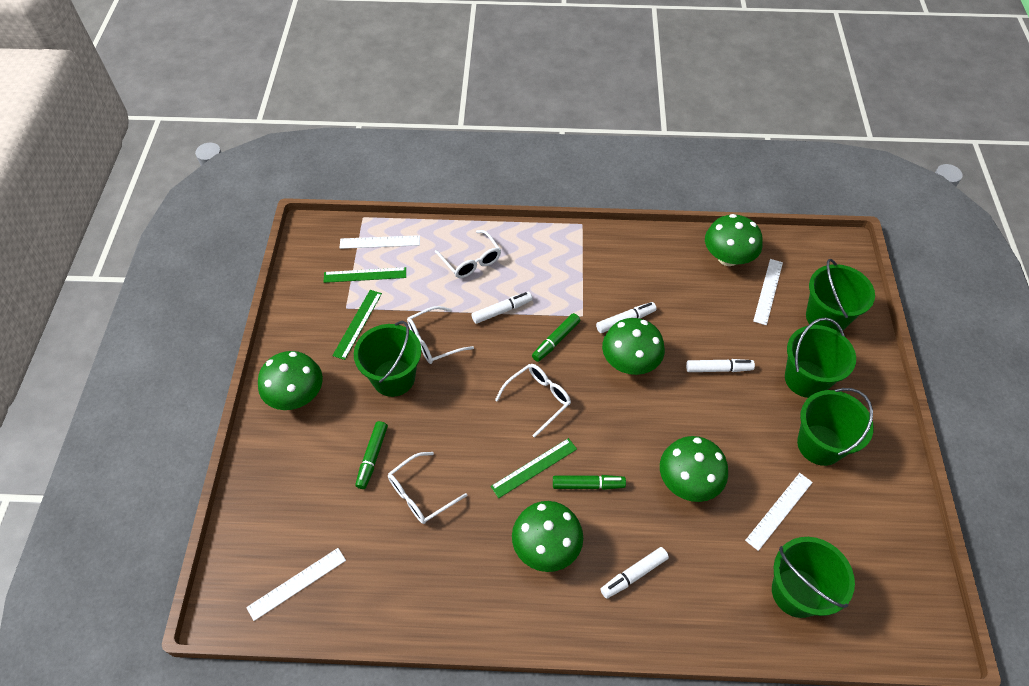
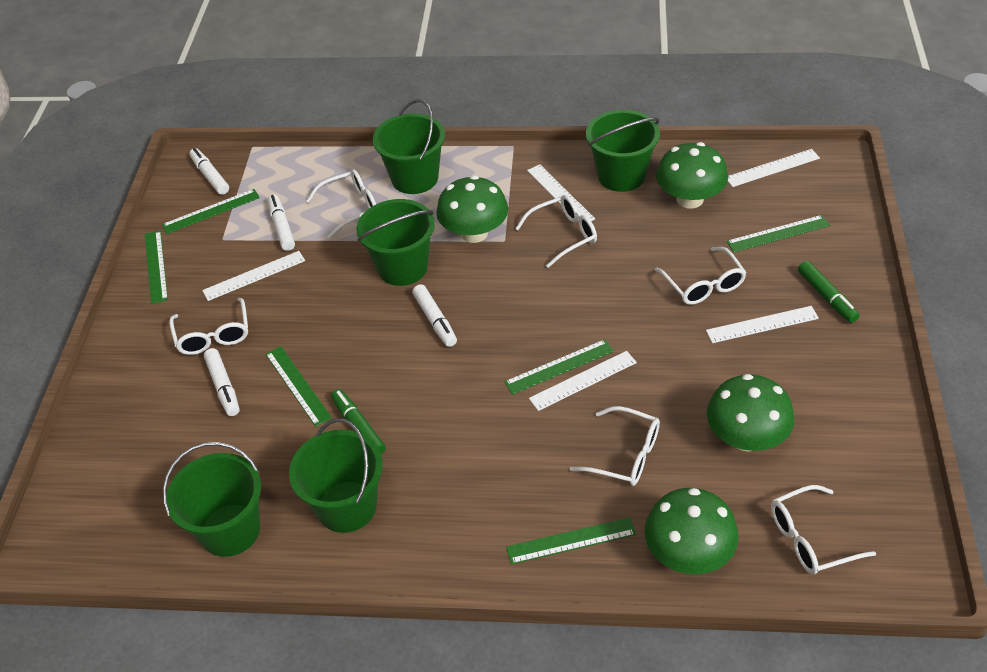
green marker: [355,421,388,489] [532,313,581,362] [553,475,626,490] = 3 -> [331,389,386,454] [798,261,860,323] = 2
green mushroom: [258,351,323,410] [512,501,583,572] [602,318,665,375] [660,436,728,502] [705,214,763,266] = 5 -> [436,175,508,243] [645,488,739,574] [656,142,728,208] [707,374,794,452] = 4
green ruler: [324,267,406,283] [332,290,382,360] [490,438,577,498] = 3 -> [145,231,168,304] [162,189,260,234] [266,346,332,427] [504,339,614,395] [506,517,636,564] [727,215,830,252] = 6
white glasses: [388,452,468,524] [407,306,474,364] [435,230,501,278] [495,364,571,438] = 4 -> [169,298,248,355] [306,169,376,238] [515,195,597,268] [569,406,660,486] [655,247,747,305] [771,485,876,574] = 6
white ruler: [246,548,346,621] [340,235,420,249] [745,473,813,551] [753,259,783,325] = 4 -> [202,251,305,301] [527,164,595,221] [529,351,637,411] [706,306,819,343] [728,149,820,187] = 5

